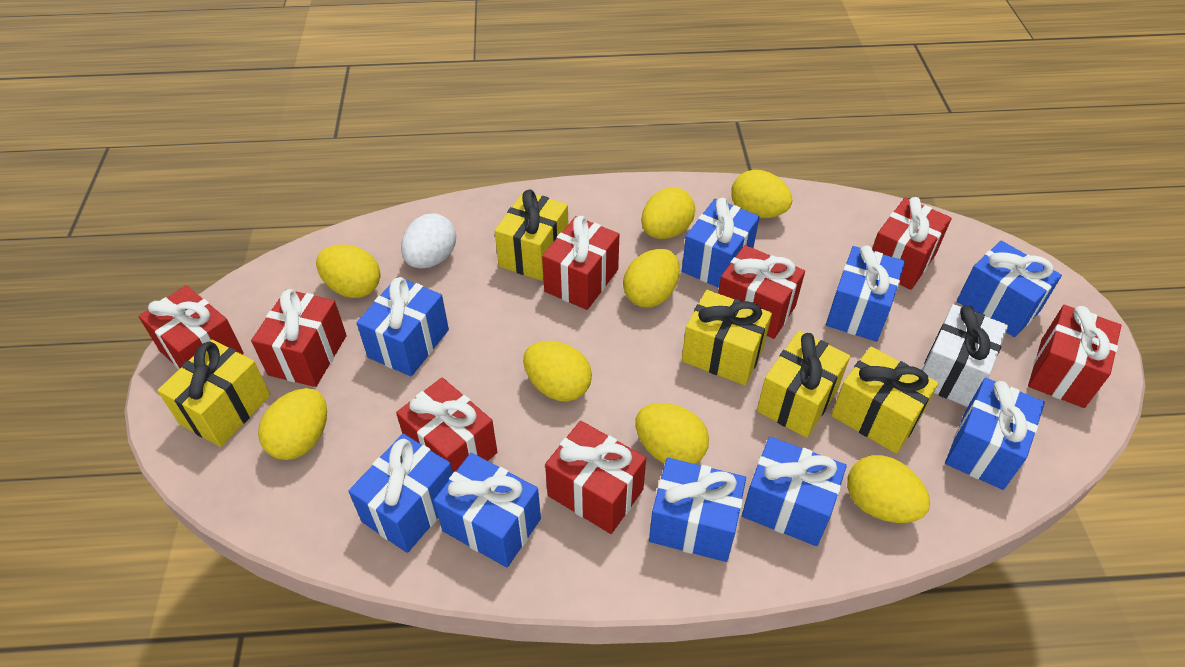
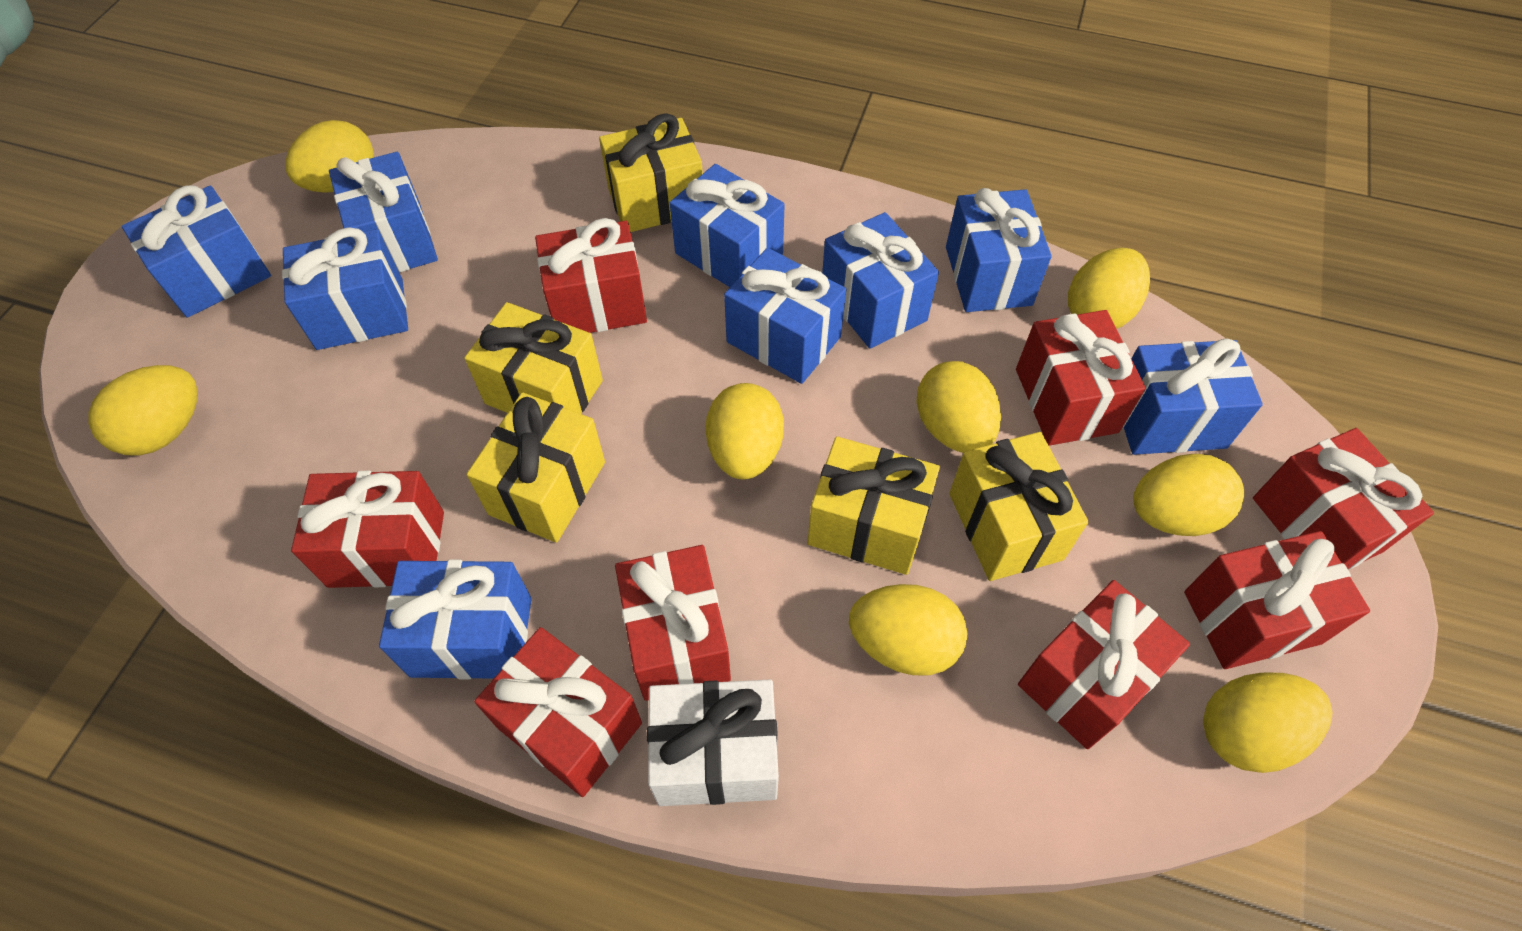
white egg: [401,213,456,268] = 1 -> none = 0

